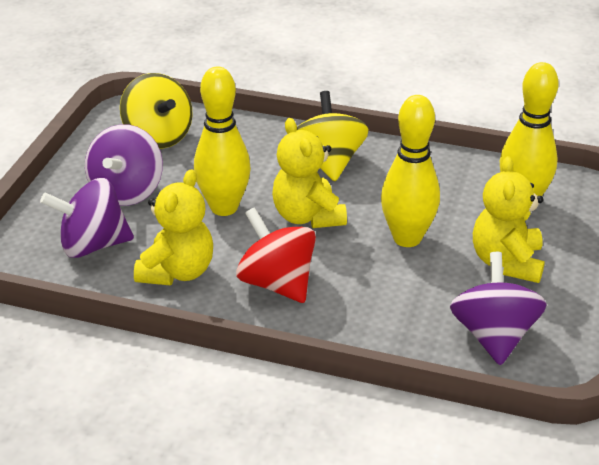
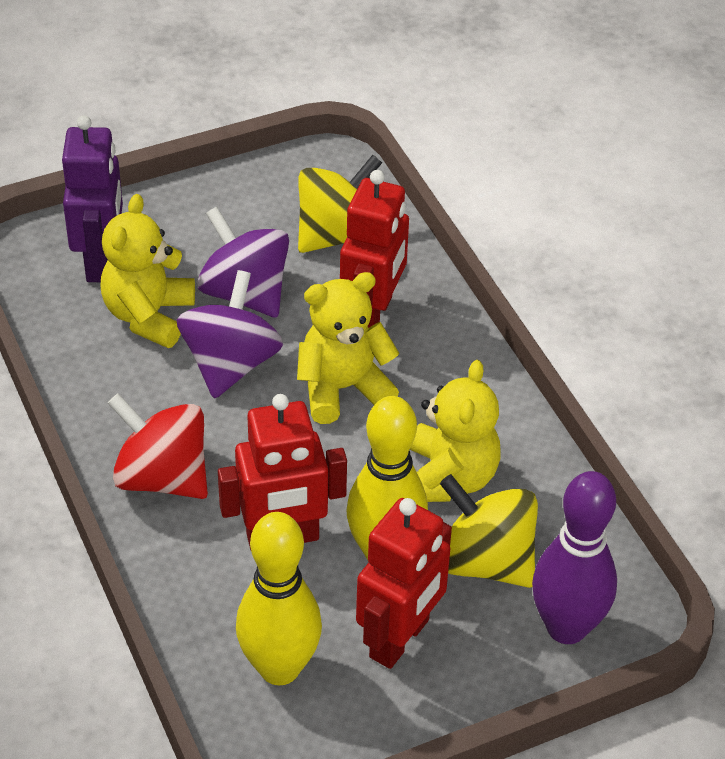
purple bowling pin: none = 0 -> [532,471,617,644] = 1
purple robot: none = 0 -> [62,115,123,282] = 1
purple spinning top: [40,178,134,258] [85,124,163,206] [450,252,547,365] = 3 -> [177,270,283,399] [197,206,289,318] = 2
red robot: none = 0 -> [218,394,347,550] [340,170,409,328] [356,498,452,669] = 3
yellow bowling pin: [194,66,251,216] [381,95,440,247] [500,62,559,196] = 3 -> [236,512,322,685] [347,396,428,560] = 2

